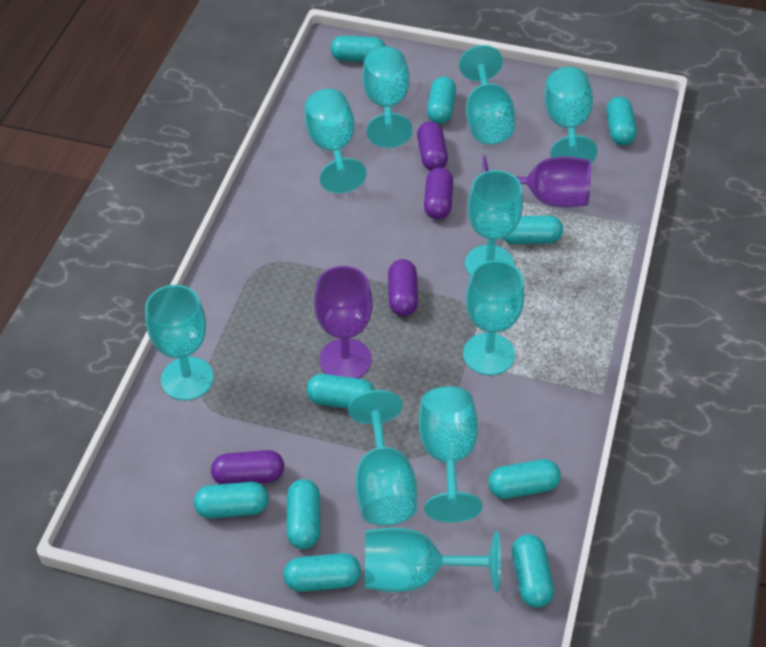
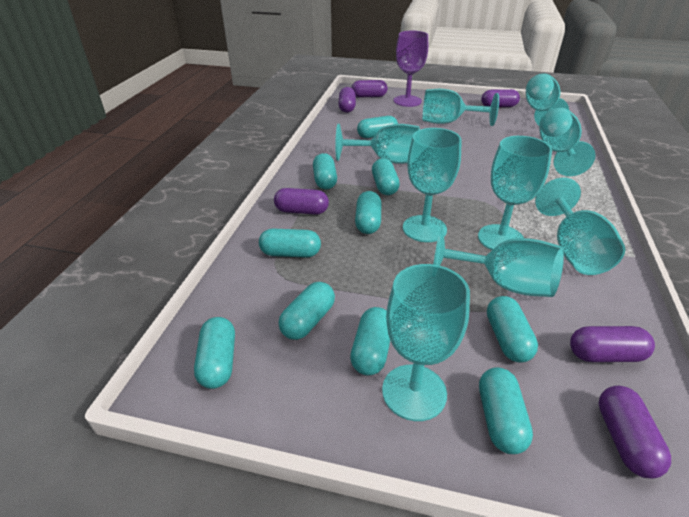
purple capsule: [211,450,284,484] [388,259,418,316] [417,121,448,171] [424,167,453,220] = 4 -> [274,188,329,215] [338,87,356,113] [352,80,387,97] [481,89,520,107] [570,326,655,362] [598,386,671,478] = 6
purple goblet: [314,266,373,378] [482,155,591,207] = 2 -> [394,30,428,107] = 1
turquoise goblet: [145,285,214,401] [304,89,367,193] [348,390,417,525] [362,46,412,148] [365,527,501,592] [419,386,482,523] [459,45,515,144] [463,260,525,375] [465,170,523,275] [544,67,598,163] = 10 -> [335,124,420,164] [382,264,470,421] [403,128,462,242] [422,89,499,126] [433,227,564,297] [478,136,552,250] [526,73,569,125] [535,178,625,275] [539,108,596,176] = 9

